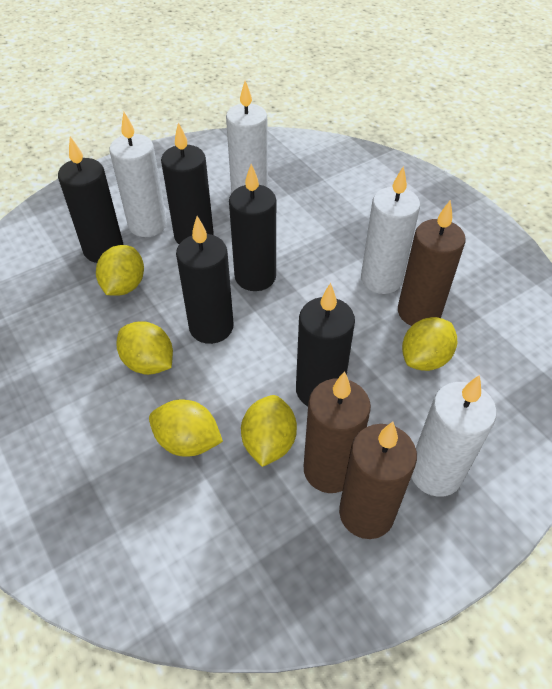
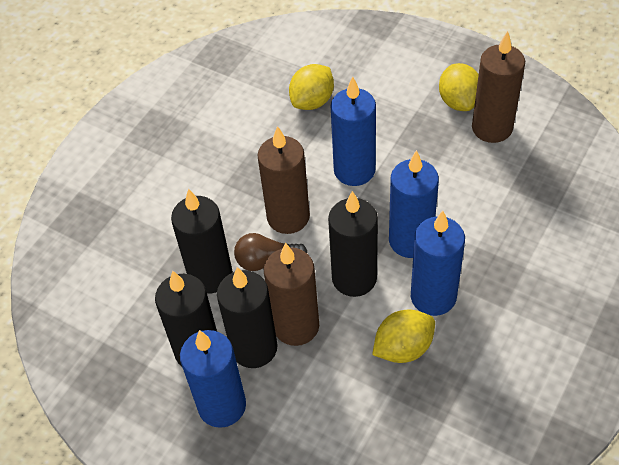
black candle: [58,136,123,263] [161,122,214,244] [176,216,234,344] [229,164,276,291] [296,283,355,406] = 5 -> [155,271,217,366] [171,189,233,294] [217,267,277,368] [328,191,378,297] = 4
blue candle: none = 0 -> [180,330,246,428] [331,76,376,186] [389,150,439,258] [411,210,465,316] = 4
brown light bulb: none = 0 -> [234,233,308,271] = 1
white candle: [110,112,167,237] [226,80,268,193] [361,166,420,294] [411,375,497,497] = 4 -> none = 0
yellow lemon: [96,245,144,296] [116,321,173,375] [149,399,223,457] [241,395,297,467] [402,317,457,371] = 5 -> [289,64,334,110] [372,310,435,363] [439,63,479,111] = 3

